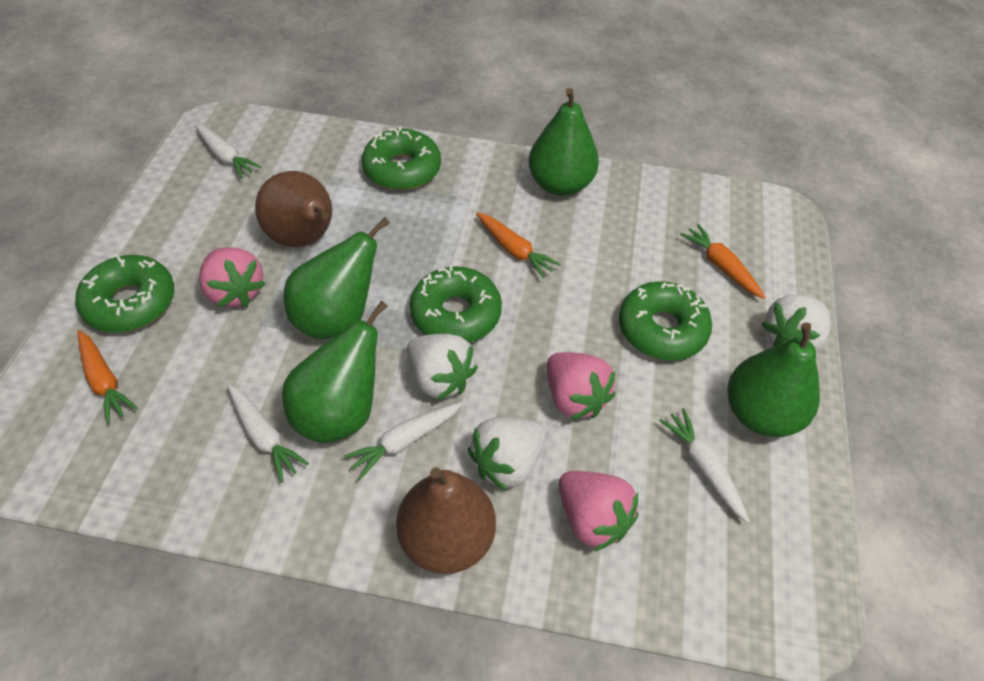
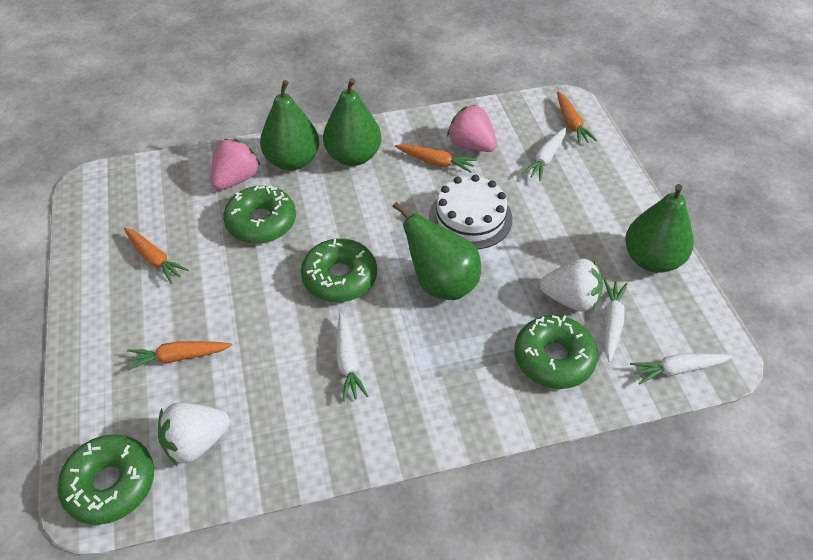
brown pear: [255,171,332,247] [396,467,496,574] = 2 -> none = 0
orange carrot: [78,330,138,424] [476,212,561,278] [680,224,766,299] = 3 -> [124,228,189,284] [127,341,232,371] [395,144,477,173] [557,91,597,145] = 4
pink strawberry: [199,247,265,307] [547,352,615,420] [559,471,638,551] = 3 -> [211,139,261,190] [447,105,497,152] = 2
white cake: none = 0 -> [429,175,512,249] = 1
white strawberry: [407,334,478,401] [468,417,546,491] [762,294,831,351] = 3 -> [158,402,230,465] [540,259,603,311] = 2

